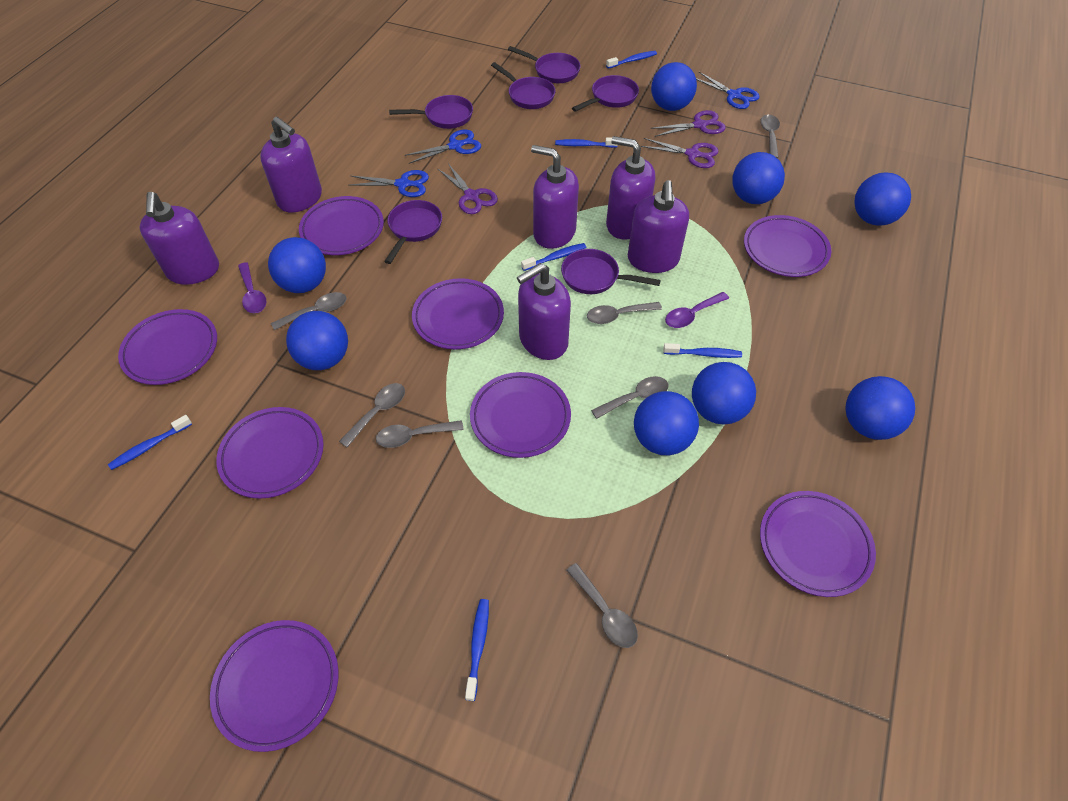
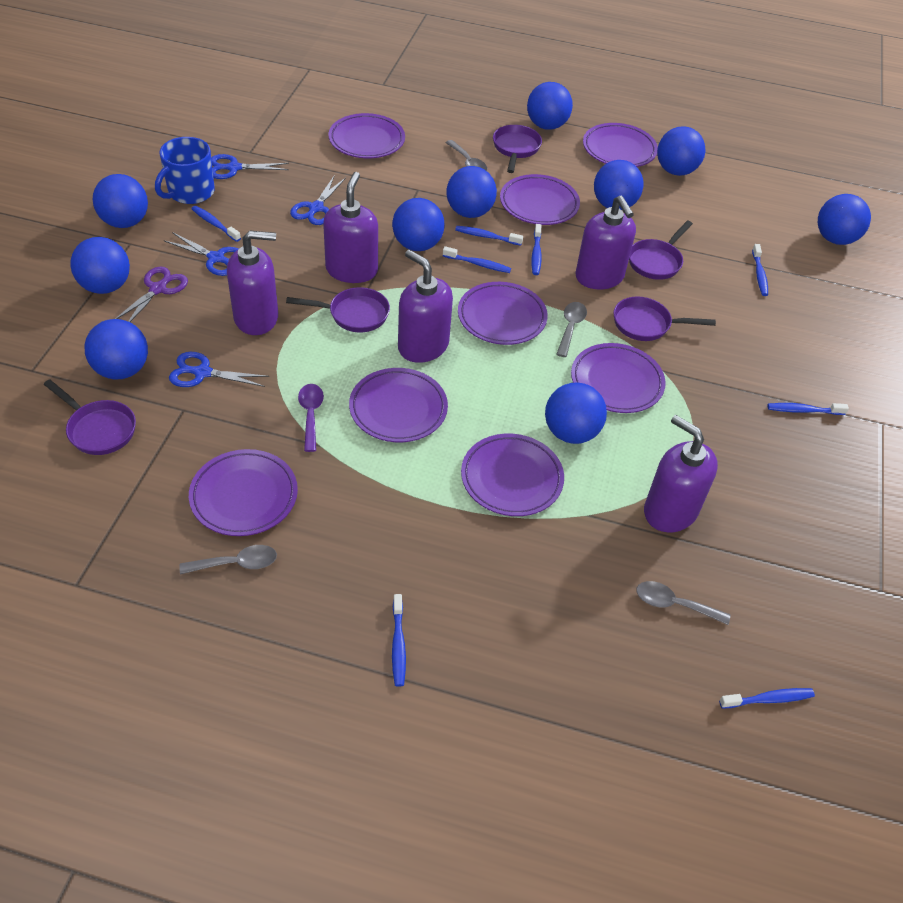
blue ball: [268,237,326,293] [286,311,348,370] [634,391,699,455] [651,62,697,111] [692,362,756,425] [732,152,785,204] [845,376,915,440] [854,172,911,226] = 8 -> [70,237,130,294] [84,319,148,379] [93,174,148,228] [392,198,444,251] [447,166,497,218] [527,82,573,130] [545,382,607,444] [594,160,644,210] [657,126,705,176] [818,194,871,245] = 10
blue mug: none = 0 -> [155,137,215,204] = 1
blue scissors: [348,170,429,197] [404,130,481,164] [696,72,760,109] = 3 -> [163,232,239,276] [169,352,269,387] [211,154,289,179] [290,175,346,225] = 4
blue toothbrush: [108,415,192,470] [465,599,489,701] [521,243,586,271] [555,137,618,148] [606,51,657,69] [663,343,742,358] = 6 -> [191,206,241,242] [392,594,406,687] [443,246,511,273] [455,226,523,246] [531,224,542,275] [719,688,815,708] [752,244,768,296] [768,403,849,415] = 8
grey spoon: [271,292,346,330] [339,383,405,448] [376,420,464,448] [566,563,638,648] [587,302,662,324] [591,376,668,419] [760,115,780,159] = 7 -> [179,545,277,574] [446,140,487,171] [556,302,587,357] [636,581,730,625] = 4
purple pan: [384,200,442,264] [389,95,473,129] [491,62,555,109] [508,46,581,83] [561,249,661,294] [572,75,639,112] = 6 -> [44,379,136,455] [286,287,390,332] [493,125,542,173] [614,296,716,341] [629,220,693,280] = 5
purple scissors: [437,164,498,214] [641,138,719,168] [651,110,726,137] = 3 -> [115,267,188,322] = 1
purple soap dispenser: [140,192,219,285] [260,117,322,212] [517,263,571,360] [531,145,579,249] [606,136,655,240] [628,180,689,273] = 6 -> [227,231,278,335] [323,172,378,283] [398,250,453,363] [575,195,636,290] [644,415,718,532] = 5
purple spoon: [238,262,267,313] [665,292,729,328] = 2 -> [298,384,324,452] = 1

